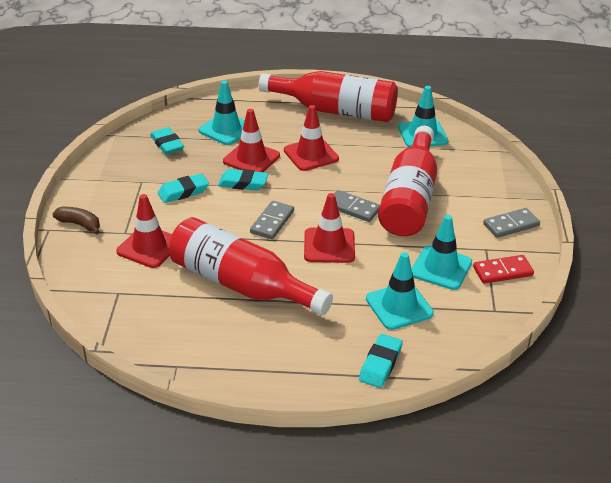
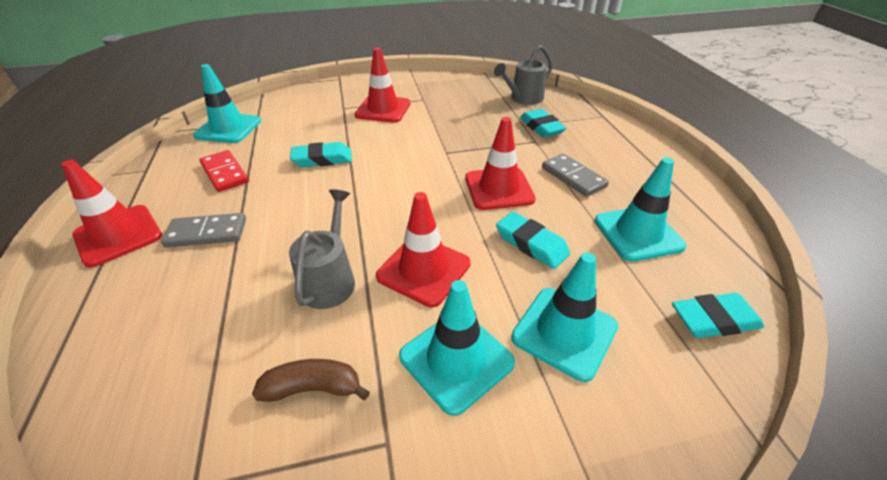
grey domino: [250,201,294,239] [334,190,380,222] [483,208,540,238] = 3 -> [161,213,246,247] [542,154,609,197] = 2
grey watering can: none = 0 -> [289,189,355,309] [494,45,553,105] = 2
red bottle: [169,217,333,316] [258,71,398,122] [378,126,437,236] = 3 -> none = 0

